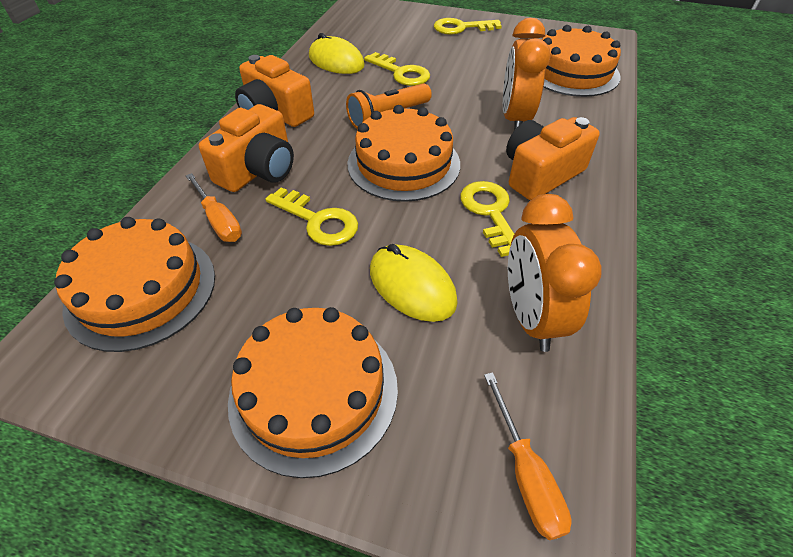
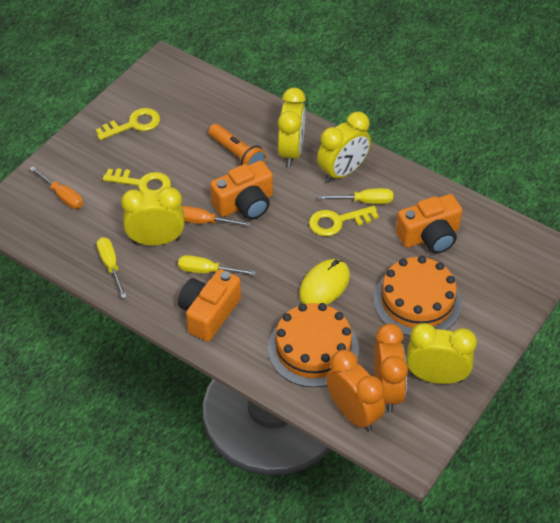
orange cake: [54,217,215,352] [228,307,398,478] [347,105,460,202] [542,25,621,97] = 4 -> [268,303,359,387] [373,256,462,336] = 2
yellow clock: none = 0 -> [121,187,184,246] [278,88,306,167] [317,112,371,183] [406,323,477,384] = 4
yellow key: [265,187,358,246] [364,52,430,86] [434,18,502,35] [460,181,514,257] = 4 -> [95,108,160,140] [103,168,171,194] [309,206,379,236] = 3
yellow mouse: [309,33,365,74] [370,244,458,322] = 2 -> [299,259,350,305] = 1
yellow screwdriver: none = 0 -> [97,237,127,298] [178,255,256,275] [318,188,393,204] = 3

